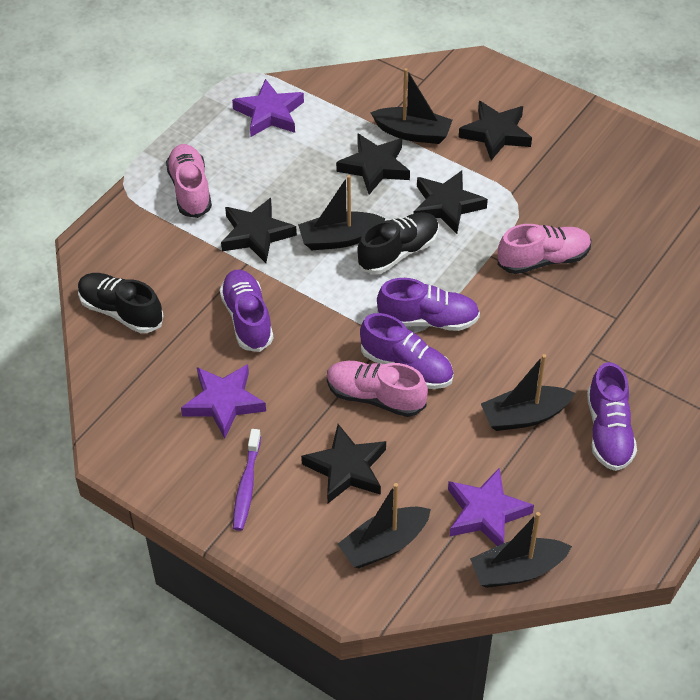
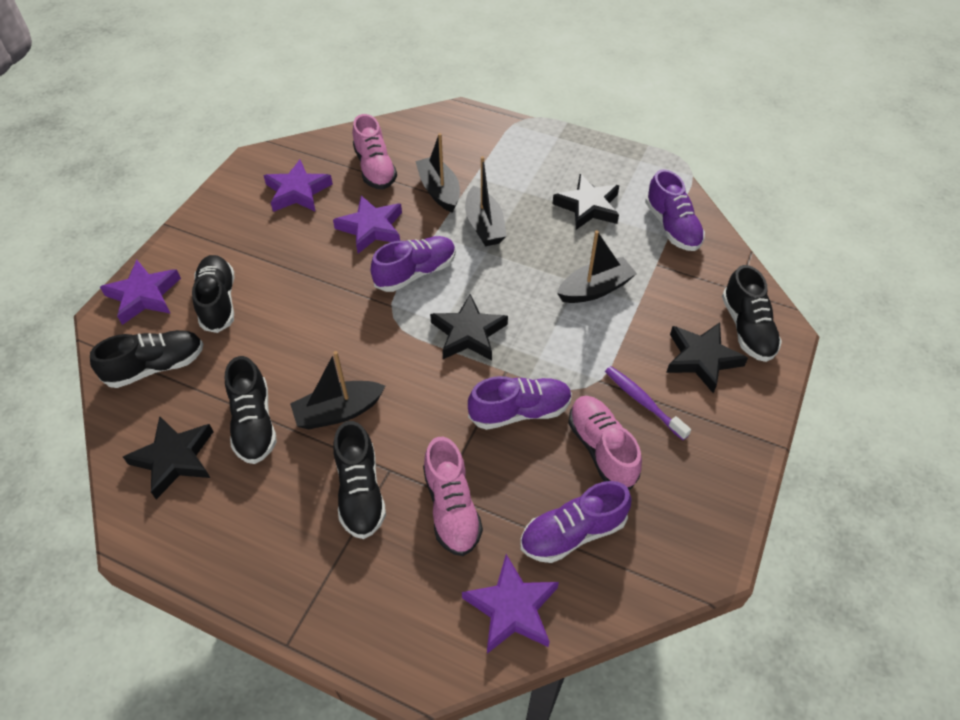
black boat: [298,175,385,250] [338,483,431,568] [371,68,452,144] [470,512,572,588] [481,354,575,431] = 5 -> [290,351,385,429] [415,133,460,213] [465,156,507,246] [557,231,637,303] = 4
black shoe: [78,273,163,333] [357,212,439,274] = 2 -> [90,330,203,388] [192,255,234,333] [225,356,277,464] [333,421,386,539] [722,265,782,362] = 5
black star: [221,198,297,263] [301,424,386,503] [336,133,410,194] [414,170,488,234] [459,101,532,160] = 5 -> [123,416,214,499] [430,294,508,361] [553,174,619,230] [666,323,748,393] = 4
purple star: [181,364,266,439] [232,79,304,137] [448,467,534,546] = 3 -> [100,260,181,325] [263,159,333,212] [333,196,402,254] [462,554,559,654] = 4

